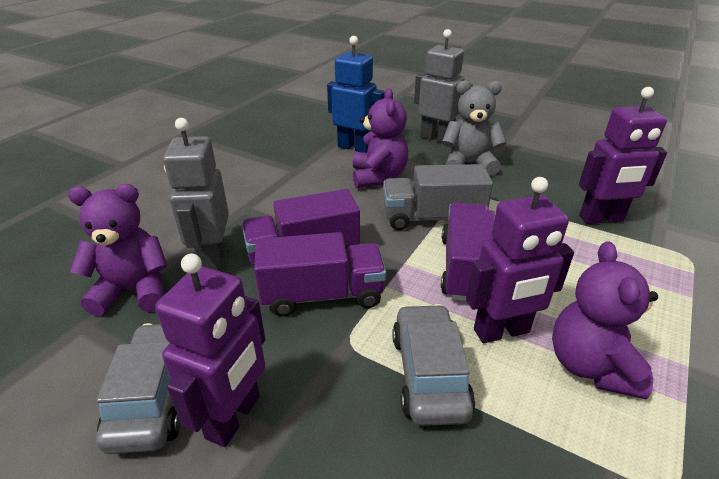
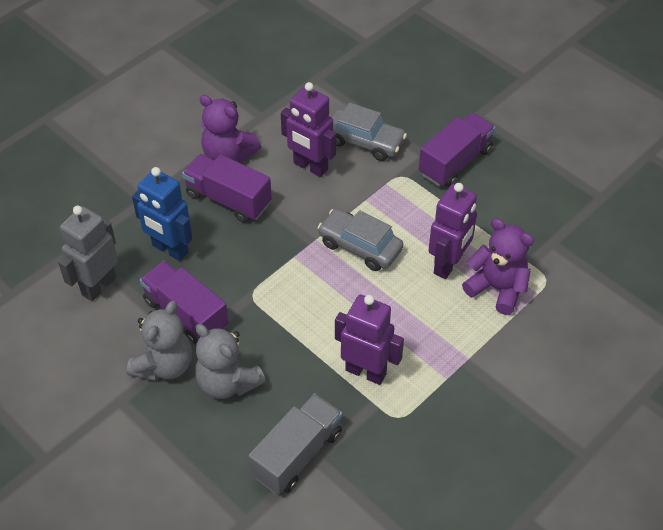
grey robot: [163,118,229,271] [414,29,473,143] = 2 -> [58,206,118,301] = 1
grey teddy bear: [442,80,507,175] = 1 -> [127,301,192,381] [195,324,266,399] = 2
purple teddy bear: [68,184,168,316] [353,88,408,188] [552,241,658,399] = 3 -> [200,95,261,162] [462,218,534,315] = 2

